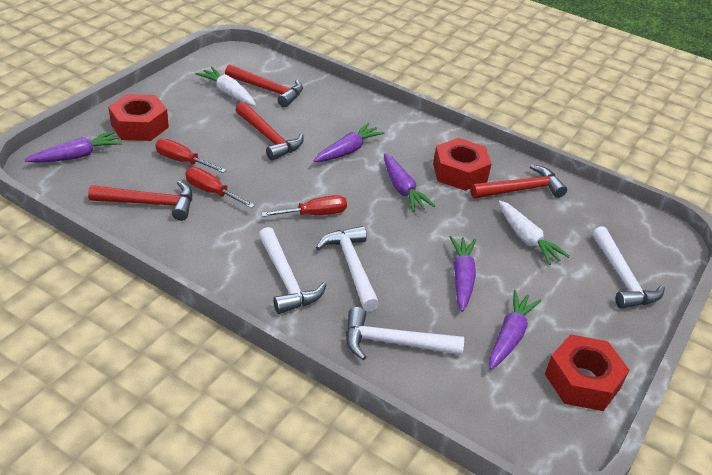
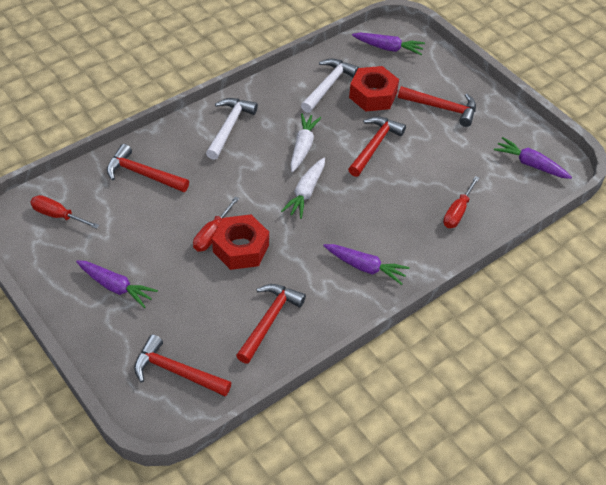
purple carrot: [25,131,123,163] [313,123,385,162] [384,153,435,212] [450,236,476,312] [489,290,541,370] = 5 -> [76,260,158,308] [323,244,410,285] [352,33,425,55] [494,137,572,179] = 4
red hammer: [88,181,192,221] [225,64,303,107] [236,102,304,160] [470,164,567,198] = 4 -> [107,144,189,192] [134,334,231,396] [236,284,306,364] [348,116,406,177] [398,86,476,127] = 5
red nut: [108,94,169,141] [433,138,491,191] [545,334,629,411] = 3 -> [212,215,269,270] [349,66,399,111] = 2
white hammer: [259,227,326,314] [316,226,379,312] [346,307,464,360] [592,226,665,309] = 4 -> [206,98,258,160] [301,59,359,113] = 2

